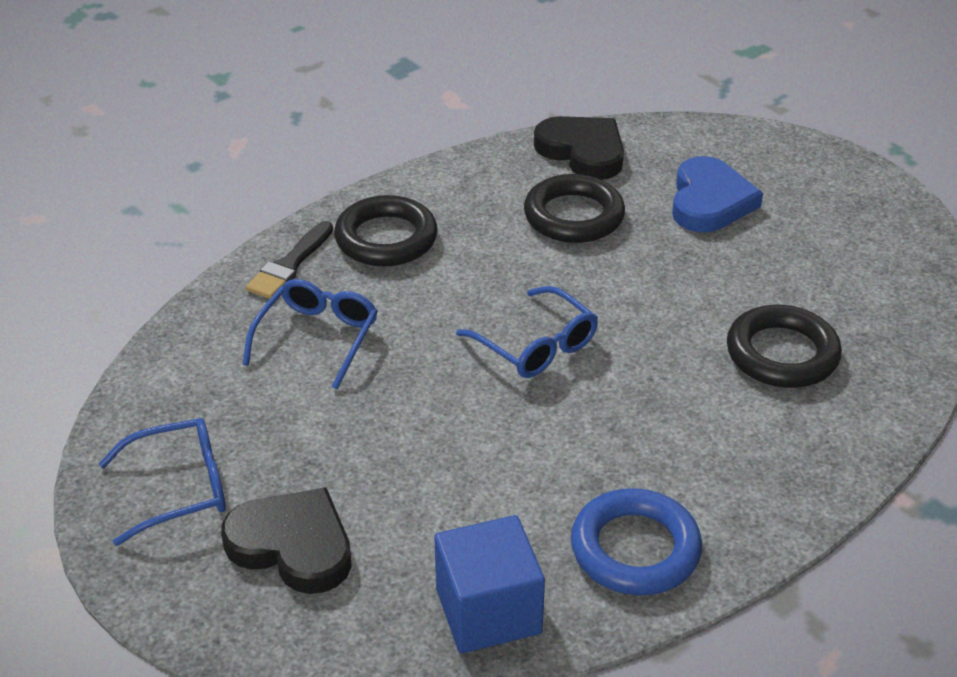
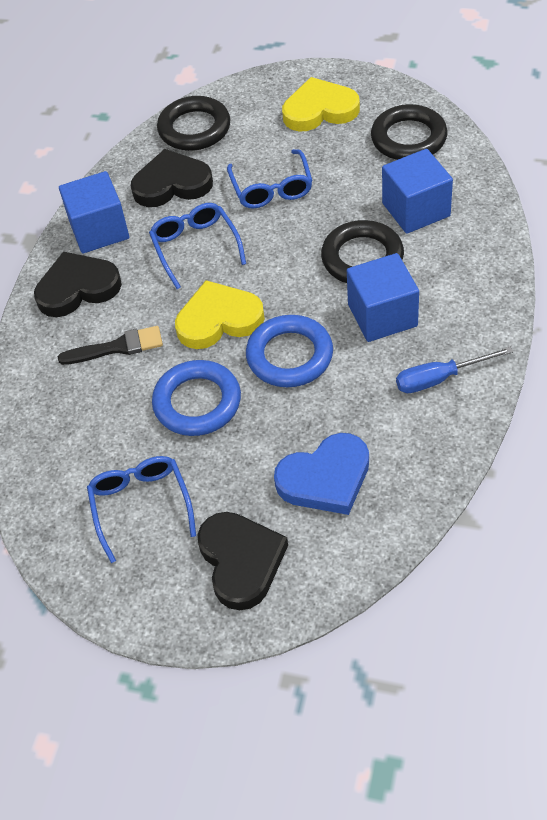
black heart: [221,488,352,594] [534,116,624,180] = 2 -> [34,252,122,317] [131,149,213,207] [197,512,288,610] = 3
blue cube: [435,515,545,653] = 1 -> [59,171,129,253] [347,253,419,342] [382,149,453,234] = 3
blue ring: [571,488,702,595] = 1 -> [152,360,241,436] [246,315,333,387] = 2
blue screwdriver: none = 0 -> [396,347,513,393] = 1
yellow heart: none = 0 -> [175,280,265,349] [282,77,360,132] = 2

